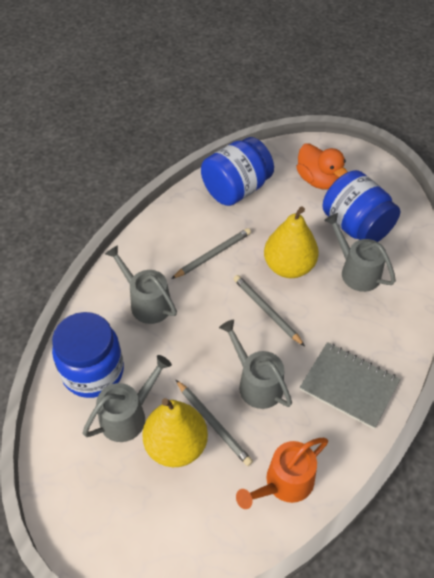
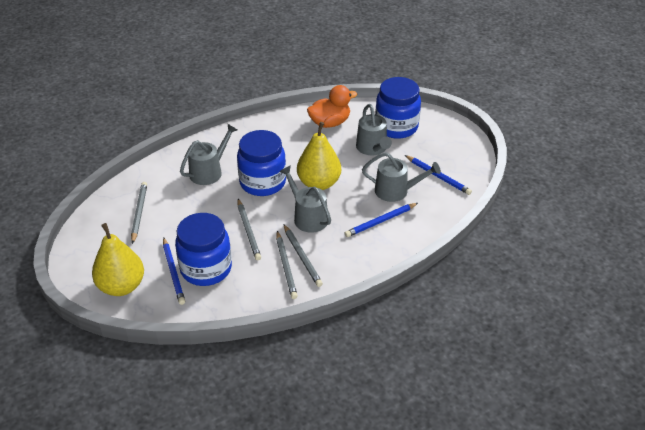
blue pencil: none = 0 -> [163,237,185,305] [345,203,418,237] [405,155,472,195] = 3
grey notebook: [300,342,400,429] = 1 -> none = 0
grey pencil: [171,228,251,279] [176,380,253,466] [234,275,305,346] = 3 -> [131,182,147,244] [238,199,261,260] [276,231,298,299] [284,225,323,287] = 4
orange watering can: [236,438,328,509] = 1 -> none = 0

